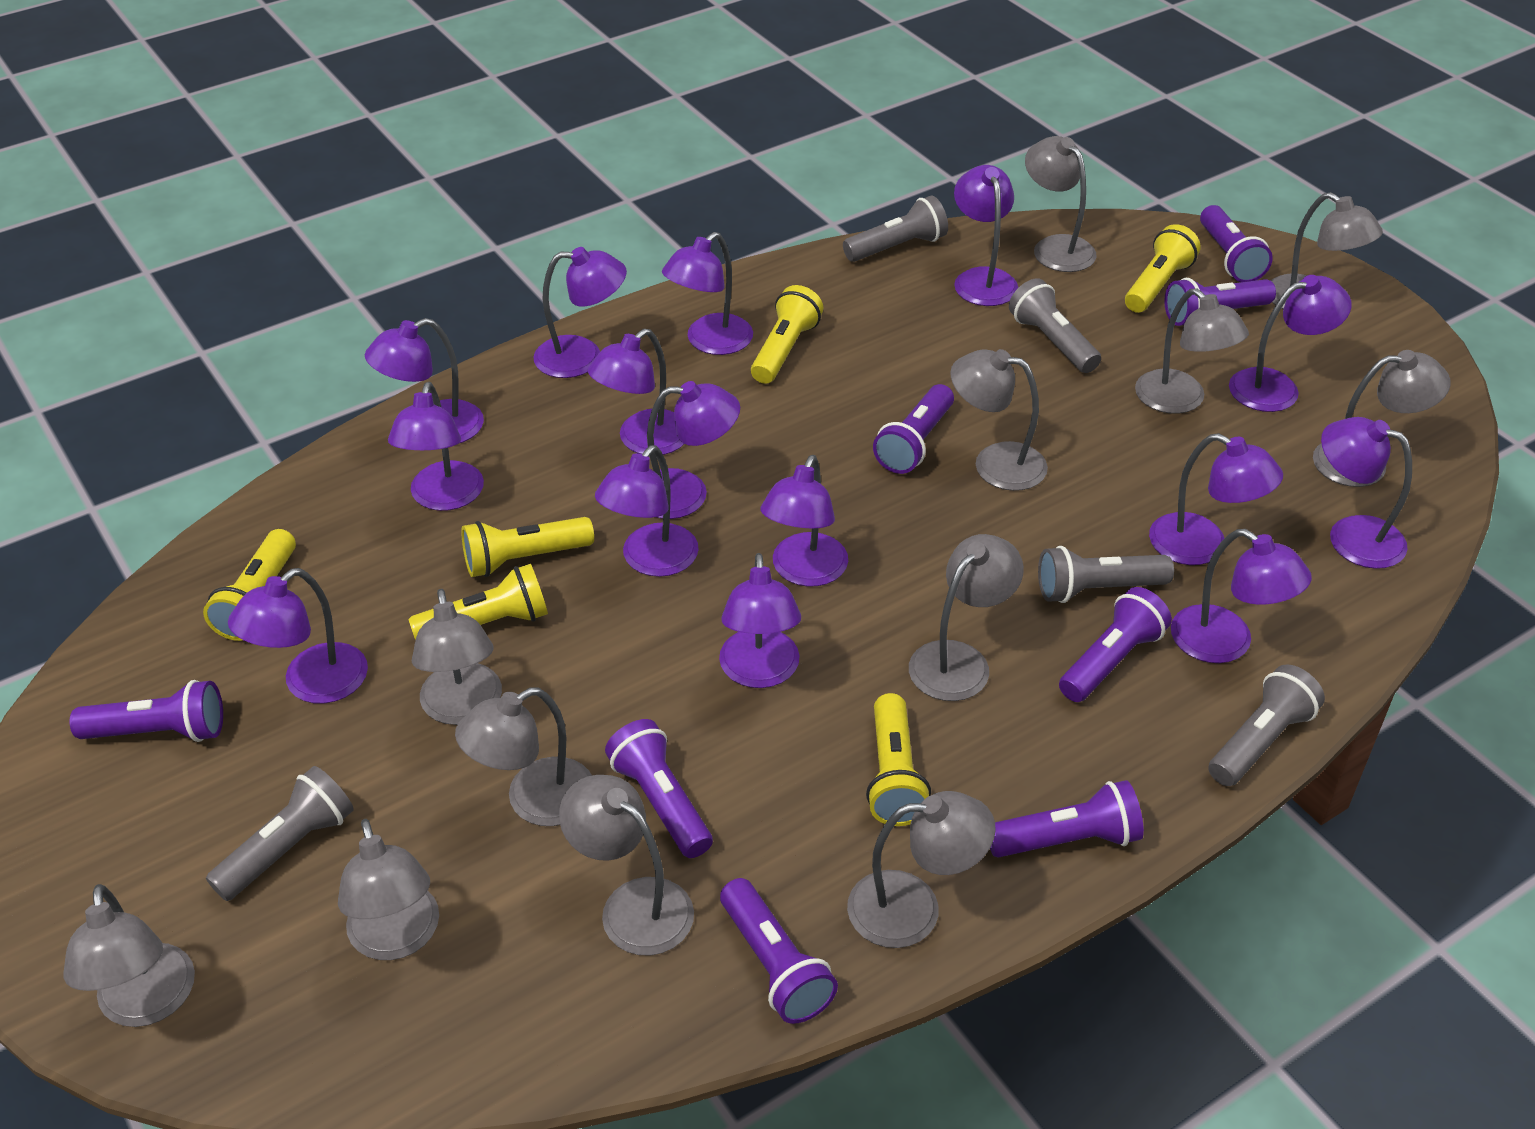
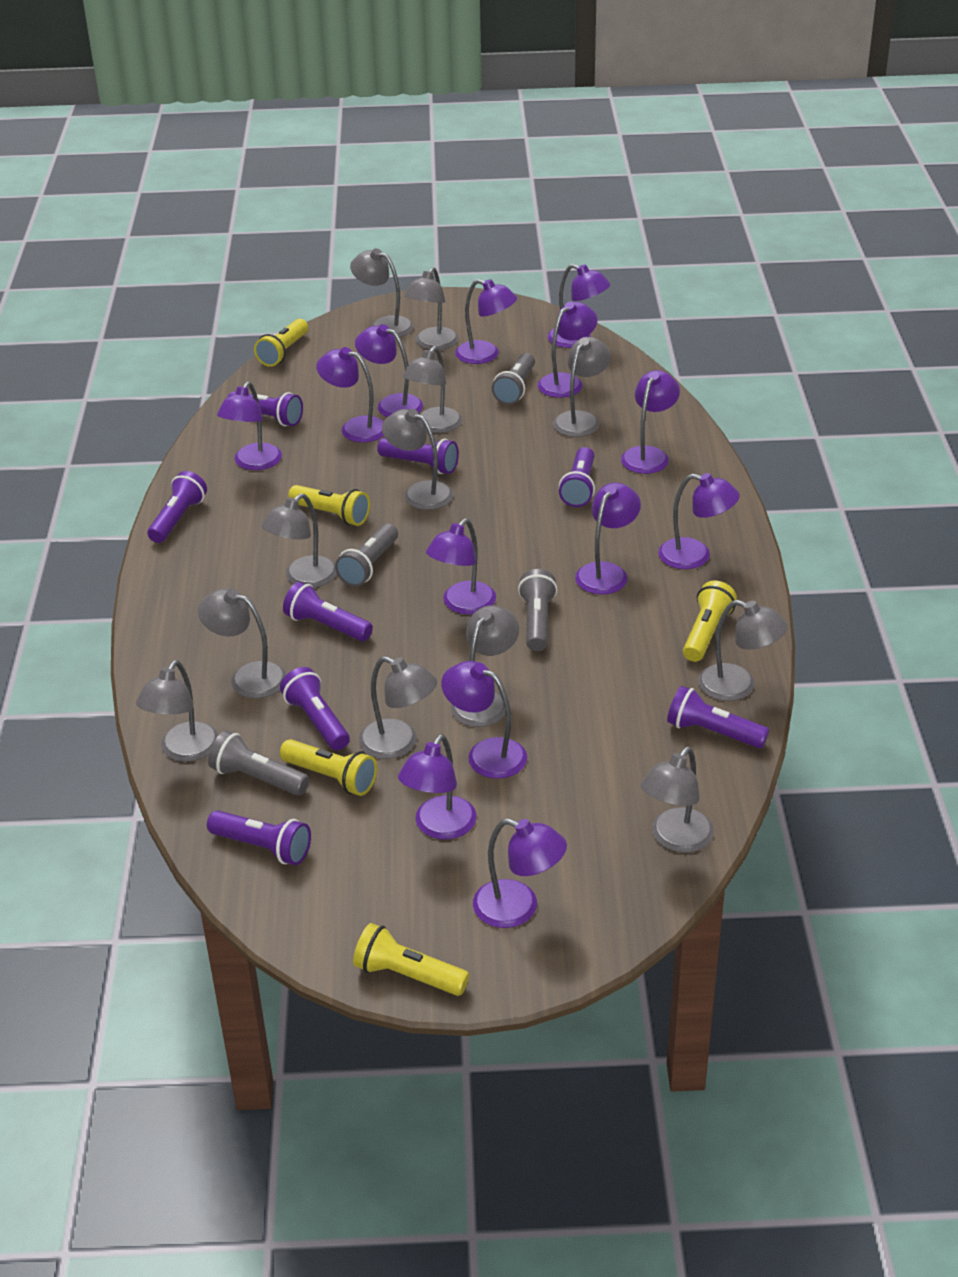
grey flashlight: [206,766,354,901] [843,196,948,262] [1009,278,1101,373] [1038,546,1174,603] [1208,664,1325,786] = 5 -> [208,731,309,796] [335,524,398,587] [492,353,535,405] [518,569,557,651] = 4
purple lamp: [228,568,368,704] [365,318,484,444] [388,382,484,511] [533,247,627,378] [588,329,684,455] [595,445,699,577] [647,381,740,519] [662,232,753,355] [719,553,801,688] [761,455,848,587] [954,165,1018,306] [1149,433,1283,565] [1171,529,1312,663] [1229,275,1351,412] [1321,417,1412,569] = 15 -> [217,382,282,470] [316,347,384,442] [355,324,423,417] [398,734,477,839] [426,519,496,614] [441,661,527,779] [455,279,517,364] [473,818,567,928] [538,301,597,398] [547,264,610,348] [575,483,641,594] [621,370,680,474] [658,473,740,569] = 13
yellow flashlight: [203,529,296,641] [409,564,548,640] [461,517,594,577] [751,285,823,384] [866,693,931,826] [1125,224,1201,313] = 6 -> [254,319,308,367] [280,739,377,796] [288,485,370,526] [353,923,469,996] [683,581,737,662] = 5

